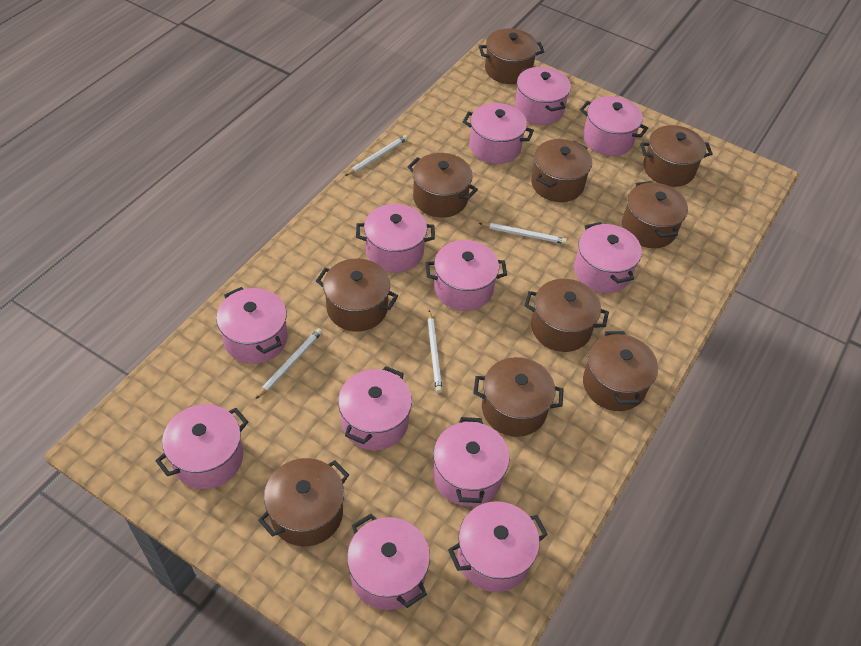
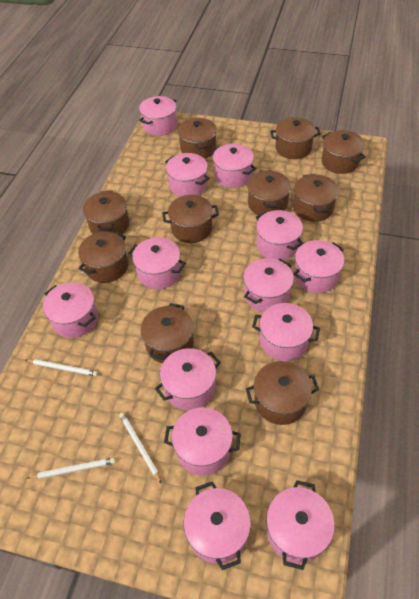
pink pot: [155,404,248,489] [216,287,288,364] [338,366,412,450] [347,514,430,610] [356,204,435,273] [426,240,507,311] [433,417,510,506] [448,501,548,592] [463,103,534,164] [515,67,571,125] [574,222,642,293] [580,96,648,156] = 12 -> [43,282,98,338] [128,237,186,289] [139,96,177,136] [155,348,221,410] [164,408,241,475] [165,153,210,197] [184,481,251,570] [211,144,256,188] [243,258,294,312] [252,303,320,361] [256,210,304,260] [266,480,335,570] [294,240,344,293] = 13
white pencil: [256,328,322,399] [345,135,408,176] [427,310,442,393] [479,223,567,244] = 4 -> [26,359,98,376] [27,457,115,479] [119,412,162,484] = 3

